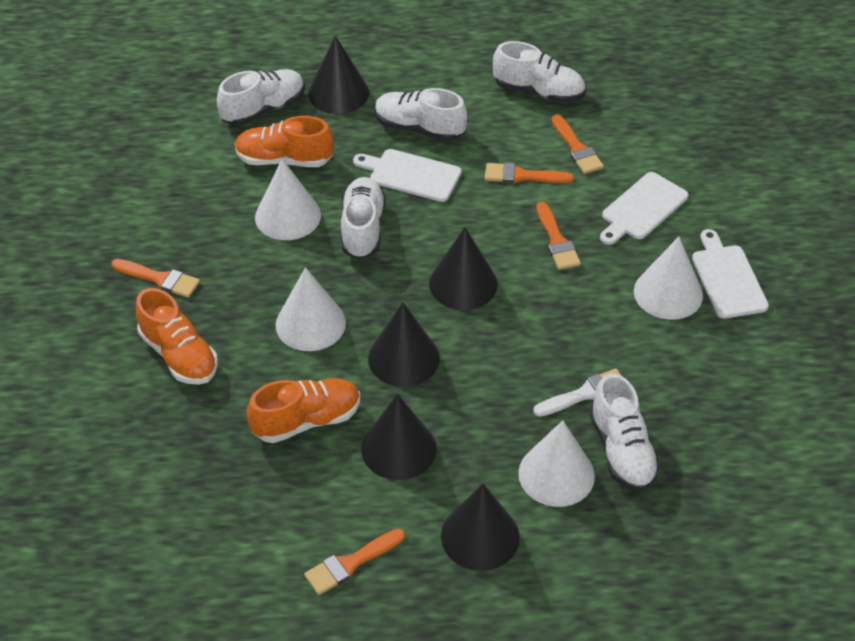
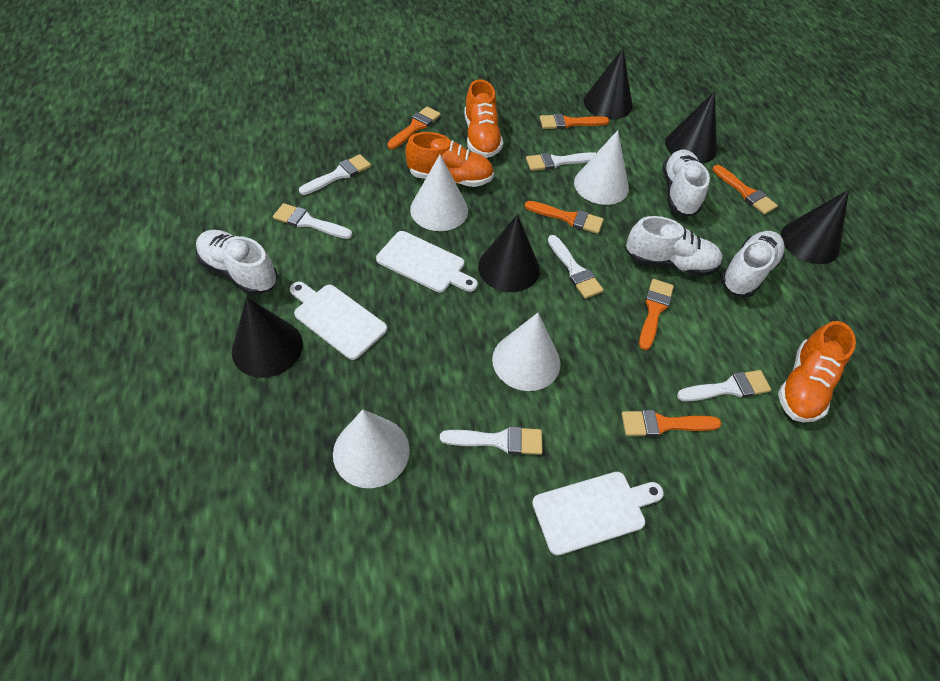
orange brush: [111,259,200,298] [304,529,405,595] [485,163,574,184] [536,202,581,270] [552,115,604,174] = 5 -> [387,107,441,149] [525,201,604,234] [540,114,609,129] [622,410,721,437] [639,279,674,350] [713,165,778,215] = 6
white brush: [533,368,622,417] = 1 -> [273,203,353,239] [299,154,371,195] [440,426,543,455] [526,152,596,171] [548,235,604,299] [677,370,771,402] = 6
white shoe: [217,69,305,126] [341,177,386,259] [375,88,467,141] [493,41,585,103] [589,374,660,491] = 5 -> [196,230,278,295] [626,216,723,276] [663,149,710,217] [720,231,785,297] = 4

